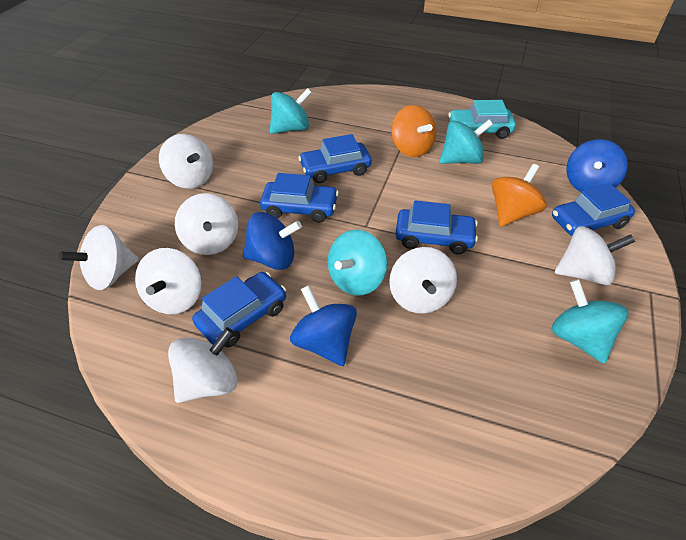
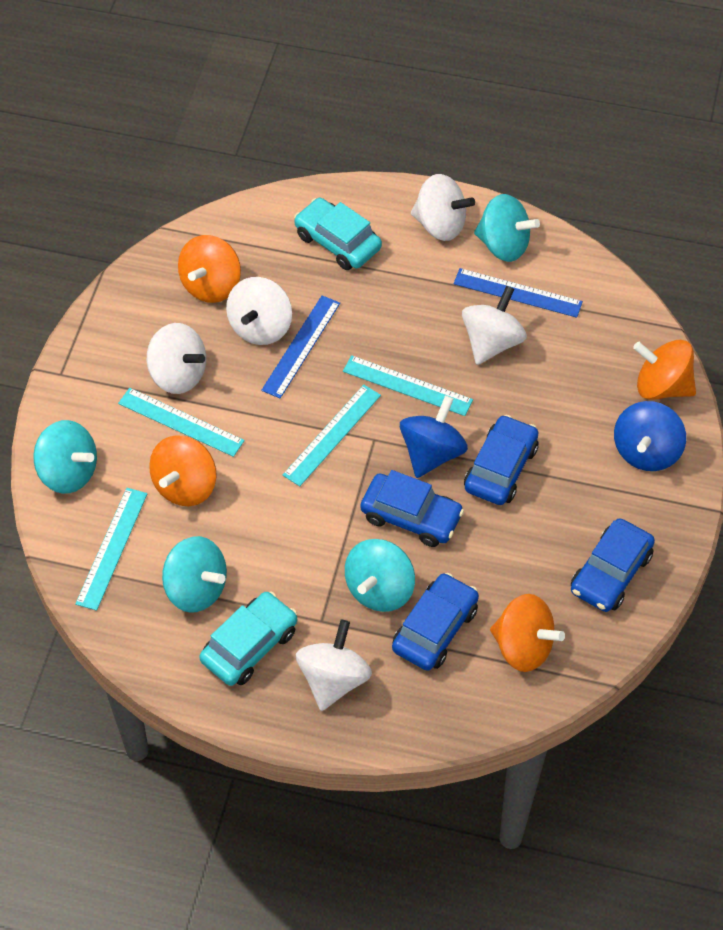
blue car: [192,272,286,348] [260,173,339,223] [298,134,372,183] [396,200,478,254] [552,183,635,236] = 5 -> [360,470,464,547] [392,573,479,671] [464,415,539,505] [571,518,655,612] = 4
blue ruler: none = 0 -> [261,296,340,398] [454,268,583,318] = 2
blue spinning top: [243,212,302,270] [290,285,357,366] [566,139,628,192] = 3 -> [400,395,468,478] [614,401,686,471] = 2
orange spinning top: [391,105,436,157] [492,164,547,227] = 2 -> [149,435,217,506] [178,235,241,303] [490,594,565,672] [633,340,696,400] = 4
turquoise car: [448,100,516,139] = 1 -> [199,591,297,686] [294,198,382,270] = 2
turquoise ruler: none = 0 -> [75,488,147,611] [118,388,245,457] [283,385,381,486] [343,355,473,416] = 4
white spinning top: [59,225,139,290] [135,248,202,314] [159,134,213,189] [168,327,238,403] [175,193,238,255] [389,247,457,314] [555,226,635,285] = 7 -> [147,323,206,394] [226,277,292,345] [296,620,372,711] [411,174,475,241] [462,285,527,365] = 5

